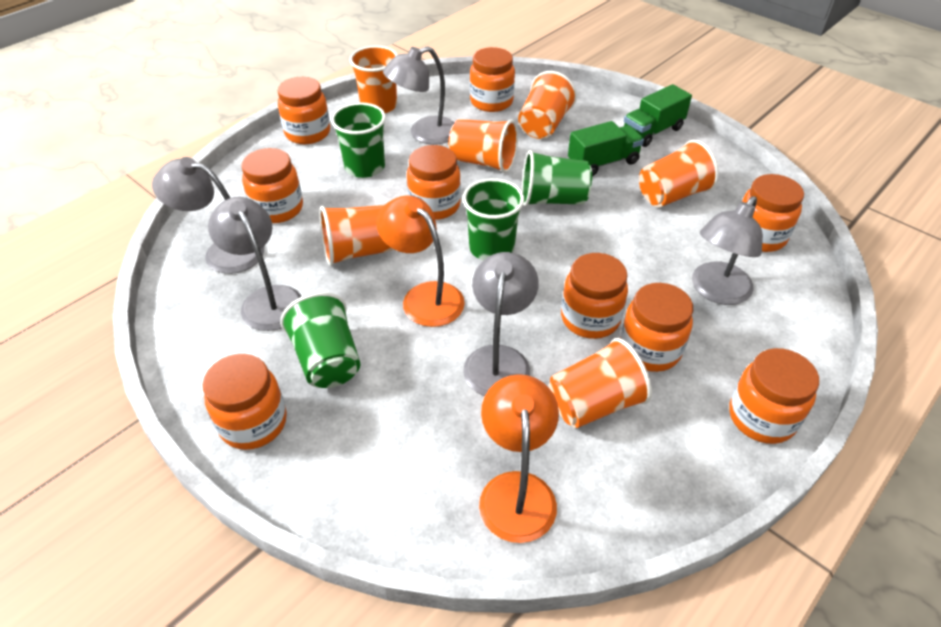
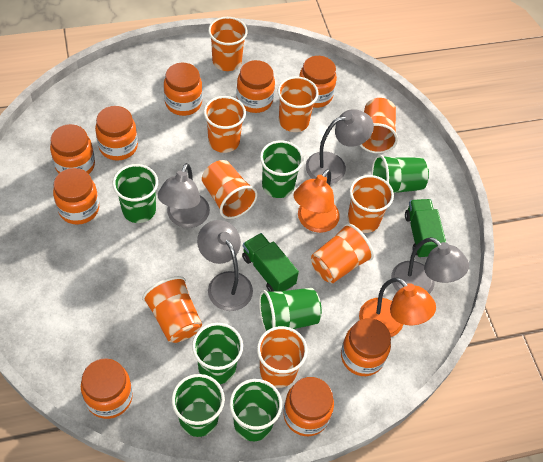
green cup: [280,292,361,388] [331,102,386,178] [463,178,524,260] [522,150,592,206] = 4 -> [112,164,158,223] [172,374,225,437] [192,323,243,384] [229,379,282,441] [259,288,322,332] [260,140,304,198] [372,155,429,193] = 7
grey lamp: [152,157,264,274] [208,197,302,331] [383,46,455,145] [463,252,539,396] [692,196,763,305] = 5 -> [158,163,210,228] [197,220,253,311] [306,109,374,184] [391,237,469,294] = 4
orange cup: [319,205,393,266] [349,45,398,114] [448,119,518,173] [518,71,577,139] [549,338,652,428] [639,140,719,207] = 6 -> [142,276,202,343] [202,160,258,219] [204,96,246,153] [208,17,248,71] [257,326,308,388] [277,77,319,132] [311,223,374,283] [347,175,394,233] [360,98,398,153] = 9

